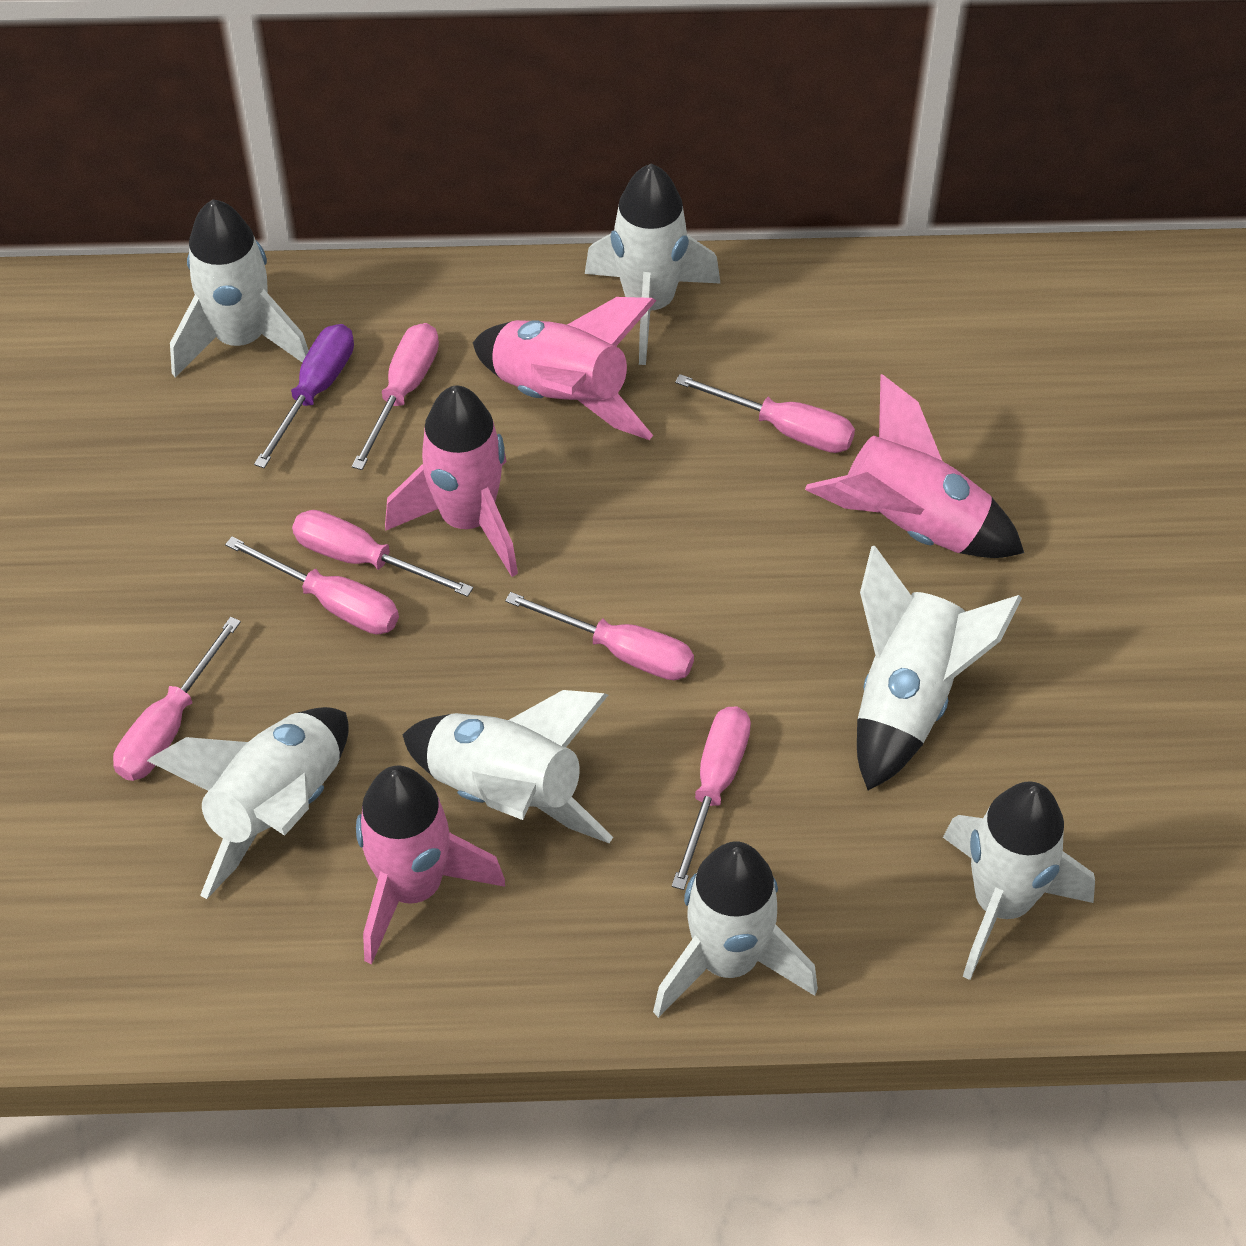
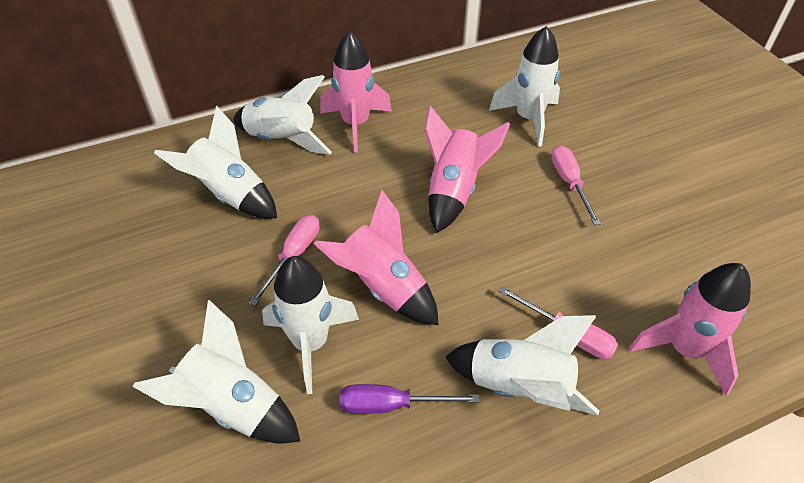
pink screwdriver: [113,617,241,781] [225,536,399,635] [292,510,473,597] [352,323,439,470] [505,592,694,680] [672,706,751,890] [675,374,855,453] = 7 -> [249,215,320,306] [498,286,618,359] [551,145,601,225] = 3
white rocket: [147,707,349,899] [170,199,309,377] [402,690,613,843] [585,164,721,365] [653,841,818,1018] [857,546,1022,790] [943,781,1095,980] = 7 -> [132,300,300,443] [154,106,277,218] [233,75,332,154] [262,256,359,394] [445,315,599,415] [489,26,560,147] = 6

